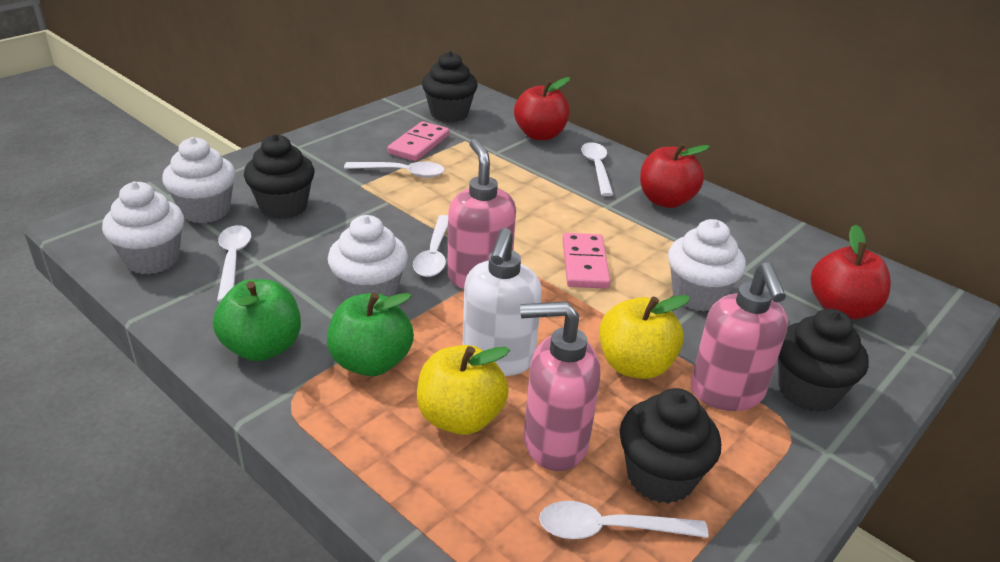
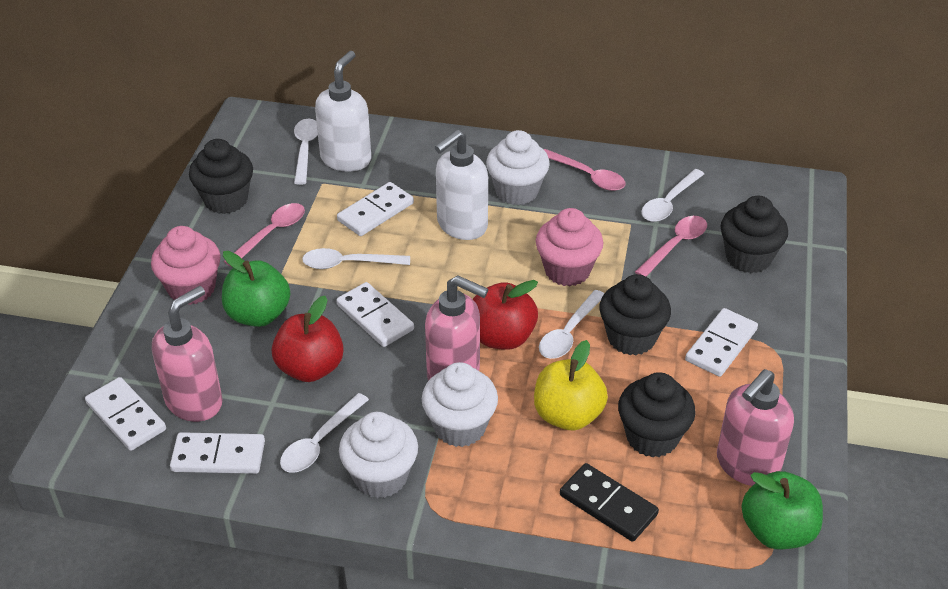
black domino: none = 0 -> [560,463,659,542] = 1
pink cupcake: none = 0 -> [151,226,221,305] [536,208,604,286] = 2
pink domino: [388,121,449,161] [563,233,610,289] = 2 -> none = 0
pink spoon: none = 0 -> [224,203,305,267] [543,149,626,191] [635,216,707,277] = 3
red apple: [514,77,570,140] [640,143,710,208] [811,225,891,319] = 3 -> [272,296,344,382] [473,280,538,350] = 2
white cupcake: [102,181,184,275] [162,137,236,223] [328,215,408,300] [668,219,746,311] = 4 -> [339,412,418,498] [422,362,498,447] [486,130,550,205] = 3
white domino: none = 0 -> [85,377,166,451] [170,432,265,474] [336,282,414,347] [337,182,414,236] [685,308,758,377] = 5
white soap dispenser: [463,228,542,376] = 1 -> [315,51,371,172] [435,130,488,240] = 2
yellow apple: [417,345,510,435] [599,295,690,379] = 2 -> [534,340,608,430] = 1

